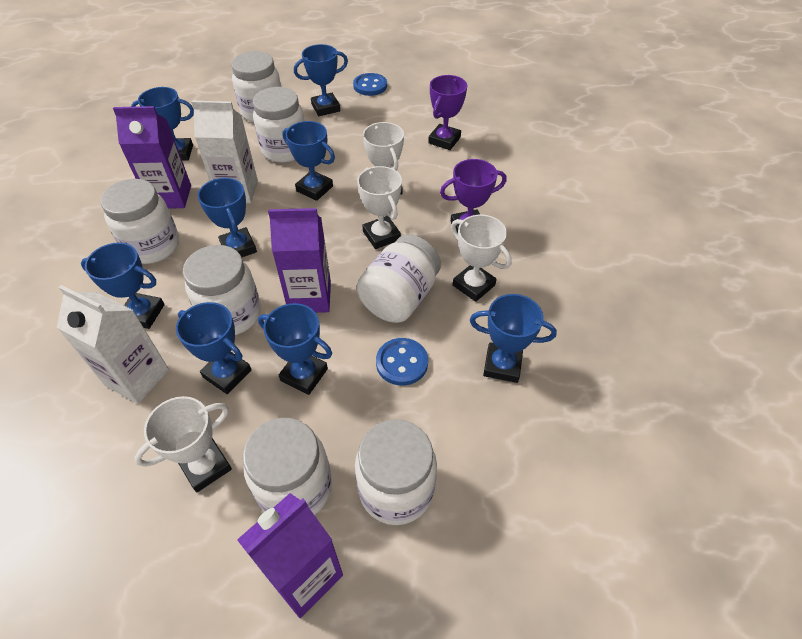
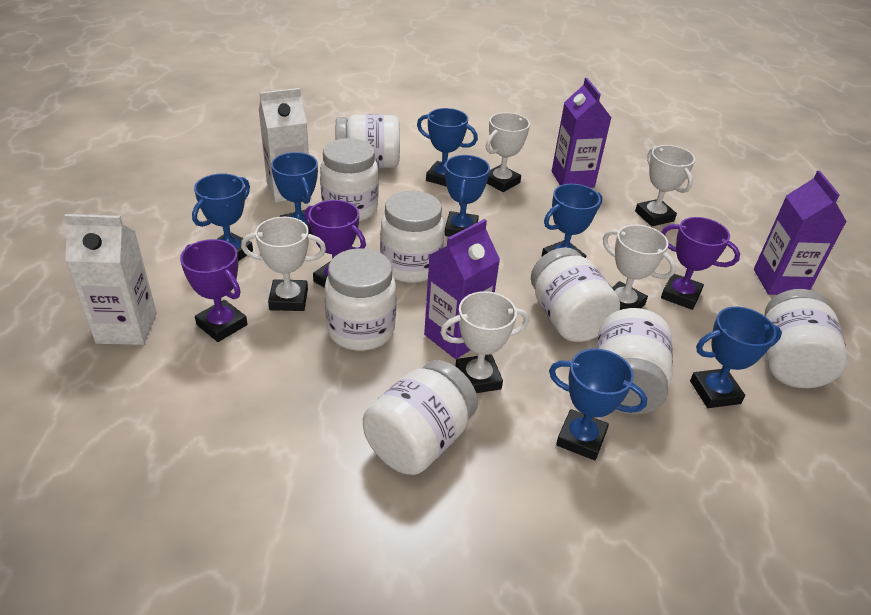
blue button: [353,73,387,96] [376,338,428,386] = 2 -> none = 0
blue trophy: [81,242,165,329] [131,87,194,161] [176,302,251,394] [198,178,257,257] [258,303,332,395] [282,121,335,201] [294,44,348,116] [470,294,557,383] = 8 -> [192,173,253,261] [271,152,318,235] [417,108,478,187] [444,155,490,237] [542,184,602,258] [549,348,647,460] [690,307,782,408] = 7
purple trophy: [428,75,467,150] [440,159,507,232] = 2 -> [180,239,247,342] [305,200,366,288] [661,217,740,310] = 3
white jar: [100,179,179,264] [183,245,261,335] [231,51,281,122] [243,418,332,515] [253,87,305,163] [355,419,437,525] [357,234,441,323] = 7 -> [320,138,379,222] [325,248,397,351] [336,114,400,168] [363,360,478,475] [380,191,444,283] [531,247,620,342] [596,308,673,415] [765,289,848,388] = 8
white trophy: [134,396,232,492] [357,166,402,249] [363,122,404,195] [451,215,511,302] = 4 -> [241,217,326,311] [440,291,529,393] [486,112,530,192] [603,225,676,310] [635,145,695,226] = 5

